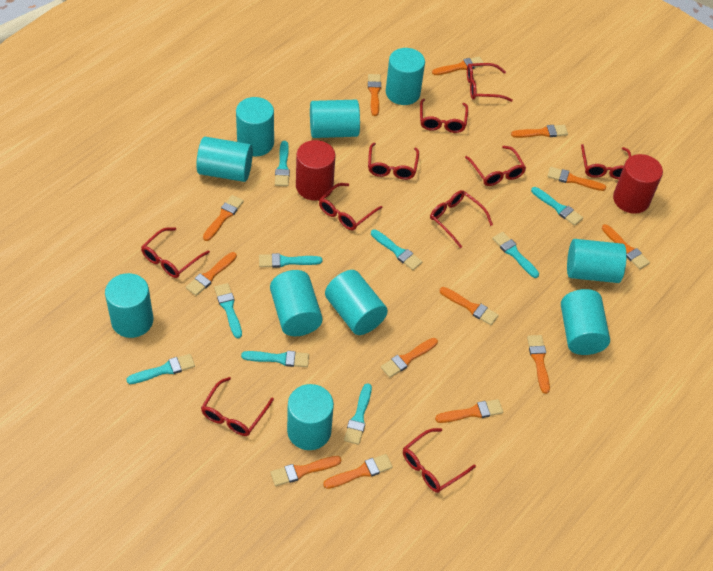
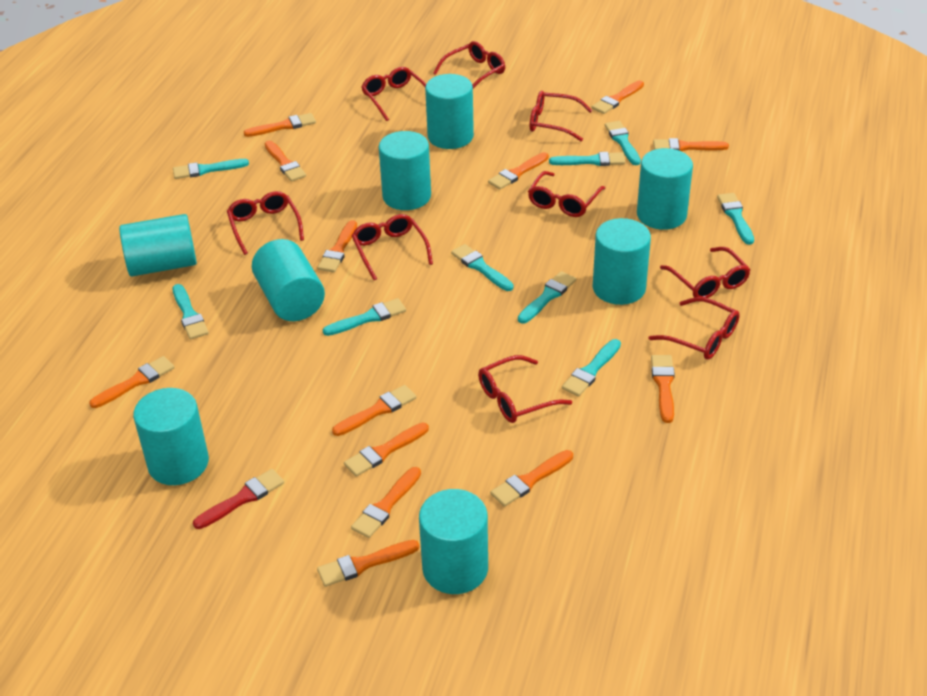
red brush: none = 0 -> [193,469,284,529] = 1
red cylinder: [296,140,335,201] [613,154,663,214] = 2 -> none = 0
red glasses: [141,227,210,278] [201,377,274,436] [319,183,383,230] [368,143,419,180] [403,428,476,493] [420,99,468,133] [430,190,493,248] [465,146,526,186] [467,63,513,102] [581,144,631,179] = 10 -> [227,191,304,255] [351,214,433,280] [361,67,426,121] [433,41,505,88] [478,355,572,423] [528,171,606,217] [530,91,593,141] [648,297,740,360] [660,247,751,298] = 9
turquoise cylinder: [105,273,153,338] [196,137,253,182] [236,97,274,156] [270,270,323,336] [287,384,334,450] [310,100,360,138] [325,270,388,335] [386,48,425,105] [561,289,610,355] [567,239,627,283] = 10 -> [119,214,197,276] [133,388,209,485] [252,239,325,321] [379,131,431,210] [419,489,488,594] [425,74,474,149] [593,218,651,305] [637,148,693,230] = 8

